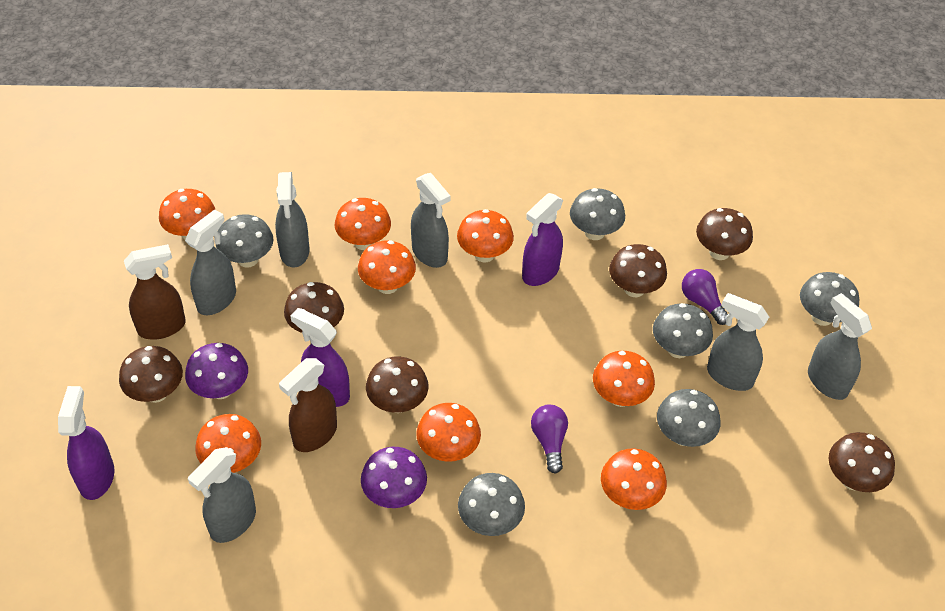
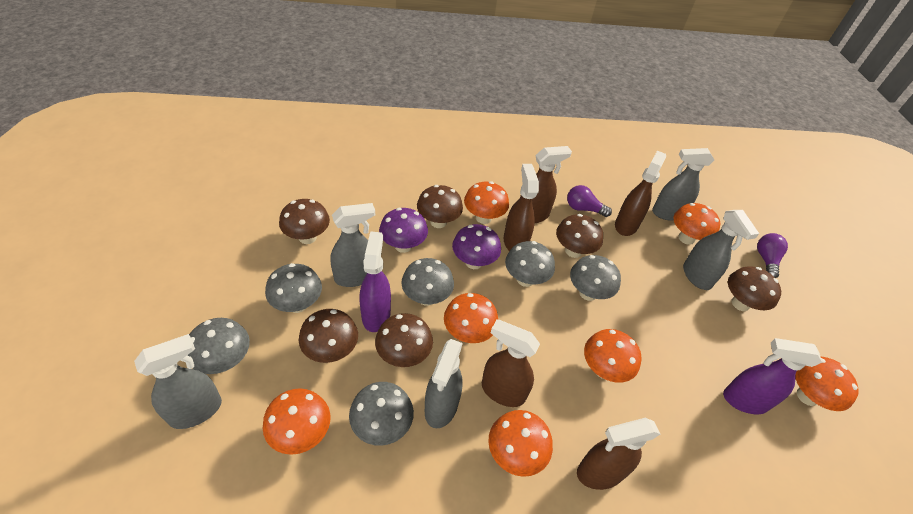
brown spray bottle: [124,244,186,340] [279,358,337,452] = 2 -> [482,319,540,407] [504,164,539,251] [520,146,572,223] [577,418,660,490] [615,151,666,236] = 5
grey spray bottle: [185,209,236,315] [188,447,256,543] [275,172,310,268] [411,173,450,268] [707,293,769,391] [808,293,872,400] = 6 -> [134,334,222,429] [331,203,375,287] [425,339,463,428] [652,148,714,221] [683,210,759,290] = 5
orange mushroom: [159,189,215,239] [195,414,261,473] [335,198,391,250] [358,240,416,294] [416,403,481,462] [457,209,514,262] [593,351,655,407] [601,448,667,510] = 8 -> [263,388,330,455] [444,293,498,343] [464,181,509,224] [488,410,553,477] [584,329,641,383] [673,203,721,245] [795,356,859,411] = 7
purple spray bottle: [58,386,114,500] [291,308,350,407] [522,193,563,286] = 3 -> [359,231,391,332] [723,338,822,414] = 2

